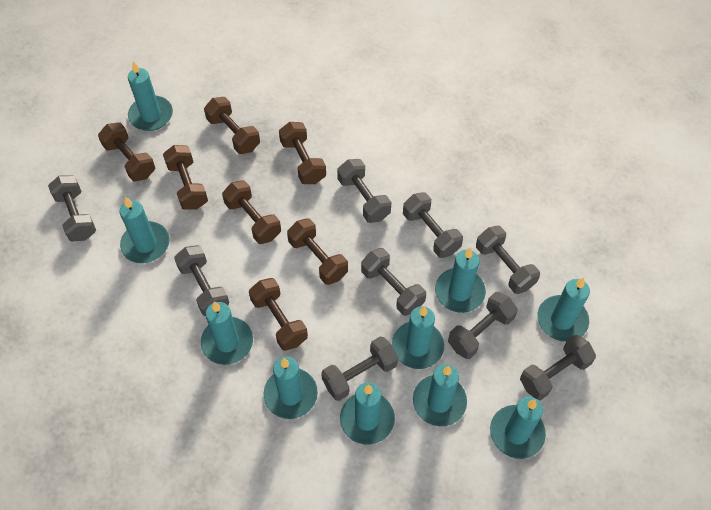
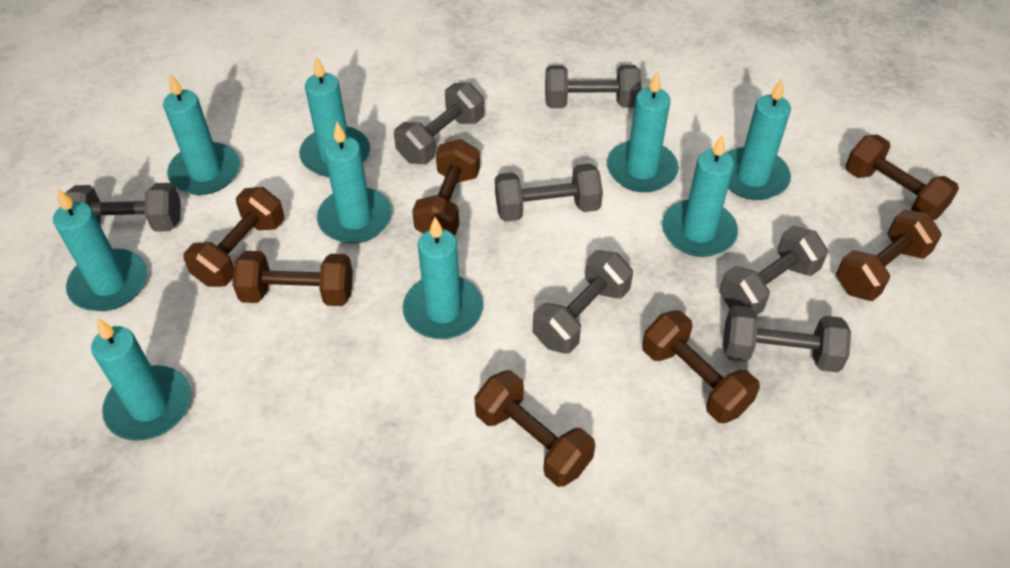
grey dumbbell: [48,175,96,241] [174,245,229,316] [321,336,398,401] [337,159,392,223] [361,248,426,316] [403,192,463,258] [448,292,518,359] [476,226,540,294] [520,335,596,400] = 9 -> [65,183,181,232] [394,83,484,164] [495,163,603,222] [532,250,633,353] [545,65,641,108] [719,226,828,316] [723,306,851,372] = 7
turquoise candle: [119,197,169,263] [128,61,173,131] [201,301,253,365] [264,357,318,419] [340,382,395,445] [392,306,444,369] [413,364,467,426] [435,247,486,313] [490,397,546,459] [537,278,590,342] = 10 -> [53,189,147,311] [91,318,191,441] [163,73,240,195] [299,56,370,177] [317,122,392,244] [403,217,483,339] [607,71,679,192] [662,134,738,257] [728,79,791,200] = 9

